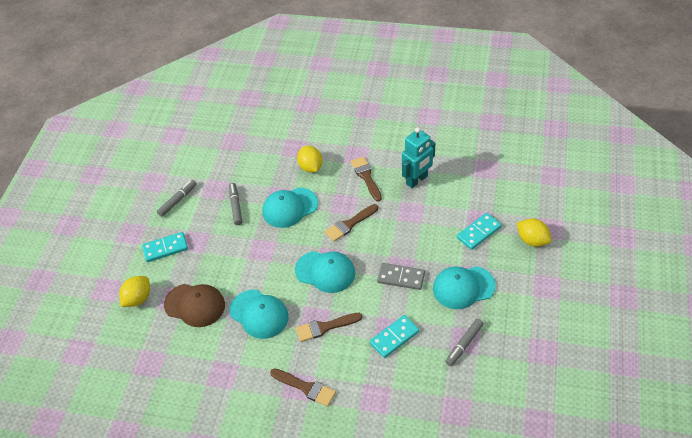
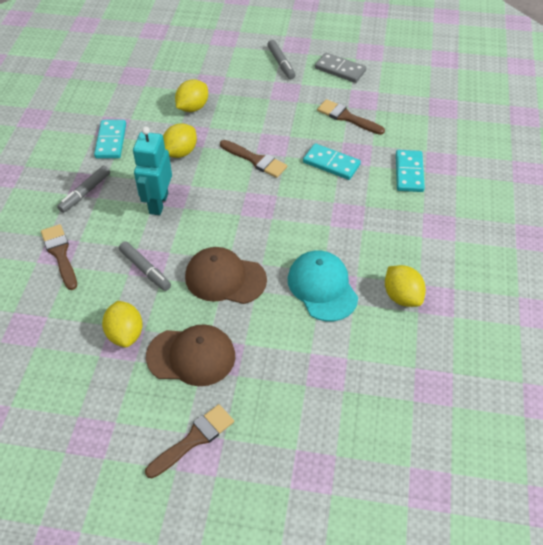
brown cap: [164,284,225,327] = 1 -> [146,324,235,386] [185,247,267,304] = 2
turquoise cap: [229,290,289,339] [263,187,318,228] [295,251,355,293] [433,266,496,309] = 4 -> [288,250,358,321] = 1
yellow lemon: [119,276,150,307] [297,146,322,173] [517,218,552,247] = 3 -> [102,301,143,347] [163,123,197,158] [175,80,208,112] [385,265,426,307] = 4

